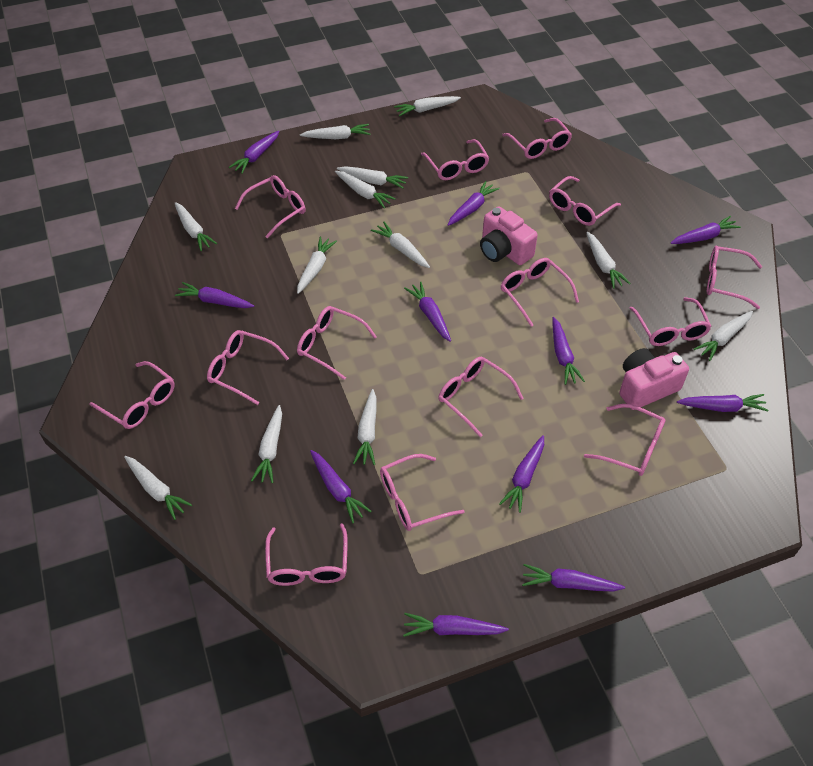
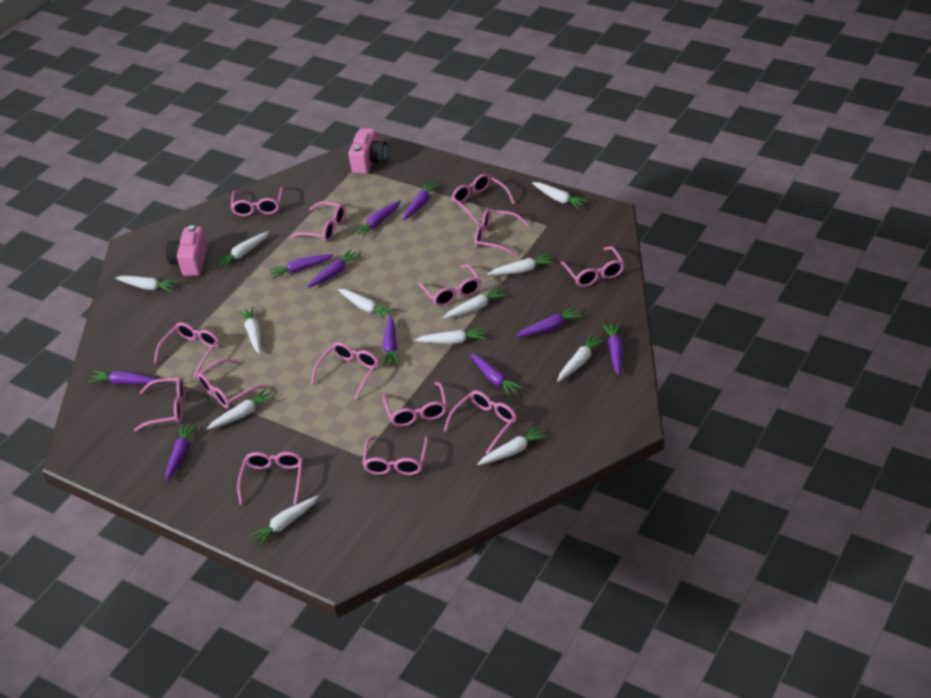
purple carrot: [175,282,254,308] [229,131,280,174] [310,450,372,523] [403,613,509,637] [404,282,451,342] [448,181,500,226] [499,435,544,513] [522,564,625,592] [553,317,585,385] [670,216,741,244] [677,394,769,412] = 11 -> [88,371,157,384] [165,424,197,482] [268,254,334,279] [307,249,361,288] [352,200,401,238] [383,316,400,367] [403,180,440,220] [470,354,523,397] [516,306,583,337] [602,322,623,375] = 10

